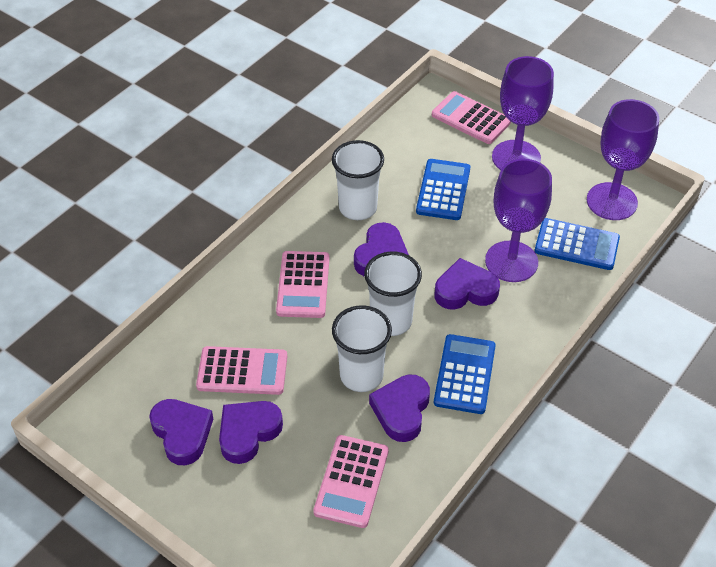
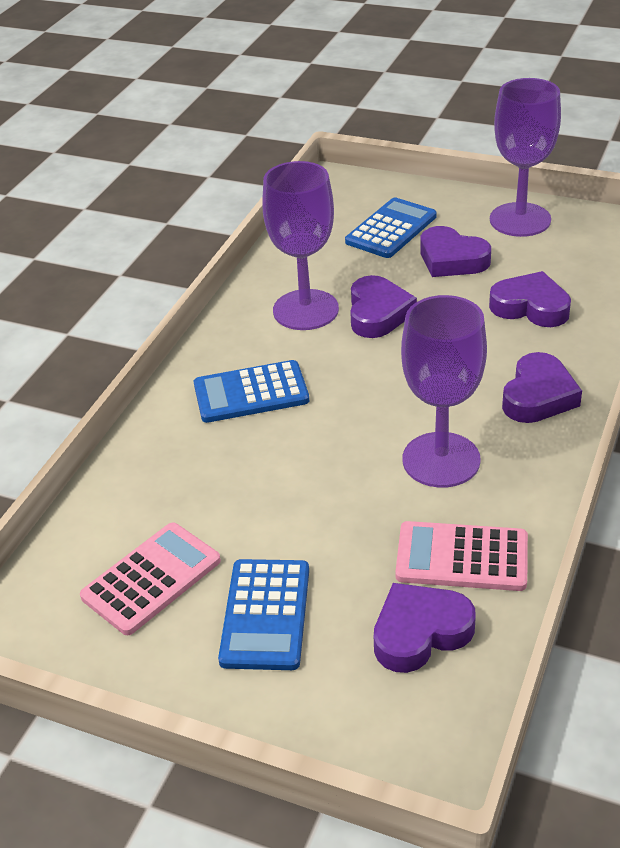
pink calculator: [196,346,287,395] [276,251,330,318] [313,435,389,528] [432,91,511,144] = 4 -> [80,522,221,635] [395,521,528,591] = 2
white cup: [332,140,384,220] [332,305,392,392] [364,251,422,336] = 3 -> none = 0

